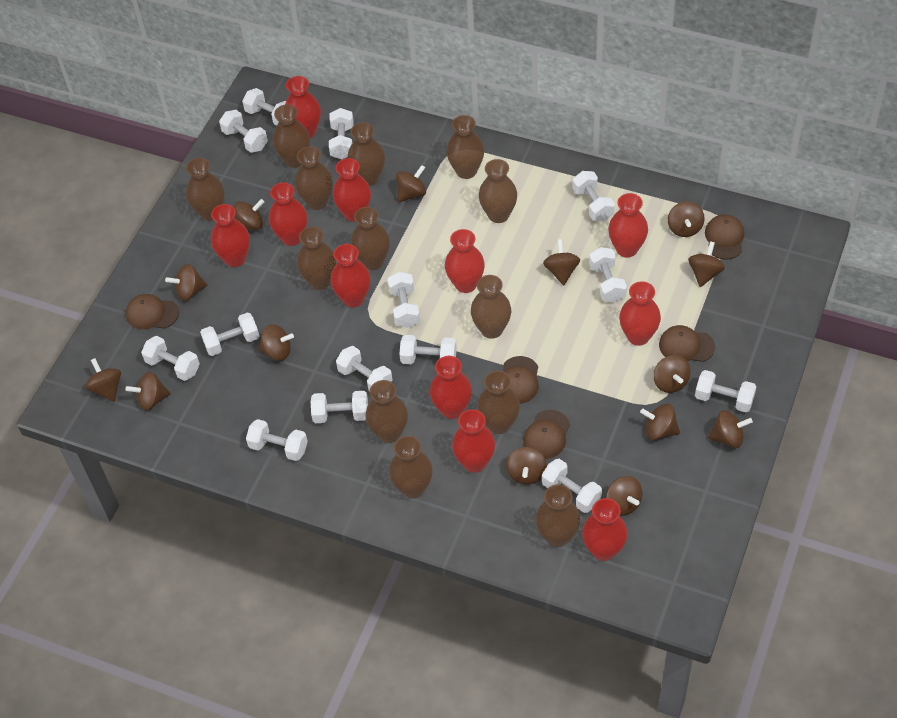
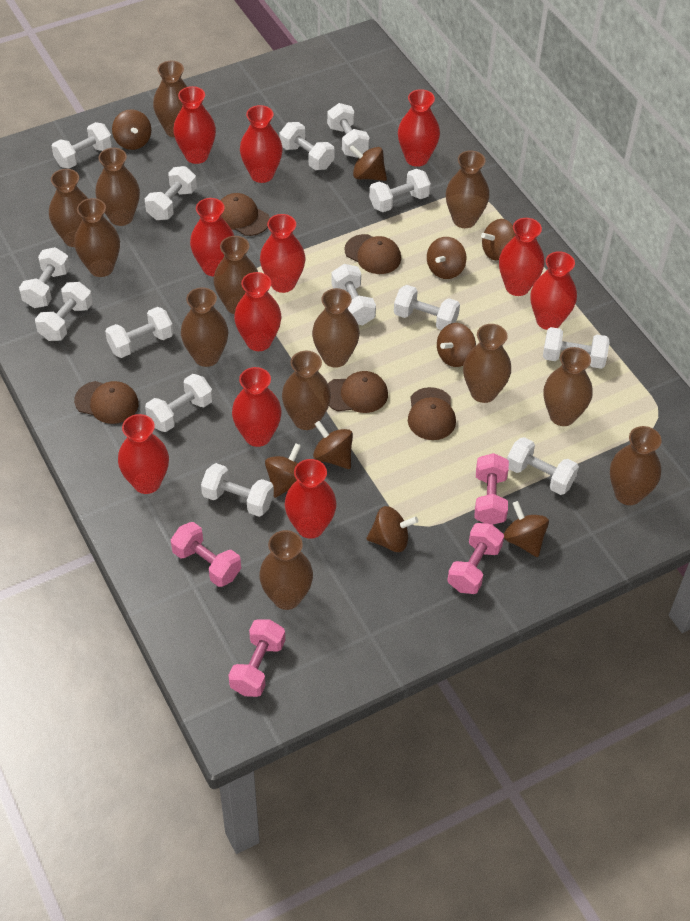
brown spinning top: [85,358,121,402] [125,372,171,411] [165,264,207,301] [234,199,264,230] [258,324,294,361] [396,165,426,202] [506,447,547,485] [543,239,580,285] [606,476,643,516] [640,404,680,440] [653,355,691,393] [668,201,705,237] [688,241,725,287] [708,410,753,448] = 14 -> [112,109,151,150] [265,443,301,498] [313,421,353,469] [349,145,387,181] [367,506,418,552] [427,237,466,279] [437,323,476,367] [481,219,515,260] [504,501,549,557] = 9
pink dumbbell: none = 0 -> [171,522,241,587] [228,619,285,697] [447,523,504,594] [475,453,509,525] = 4

